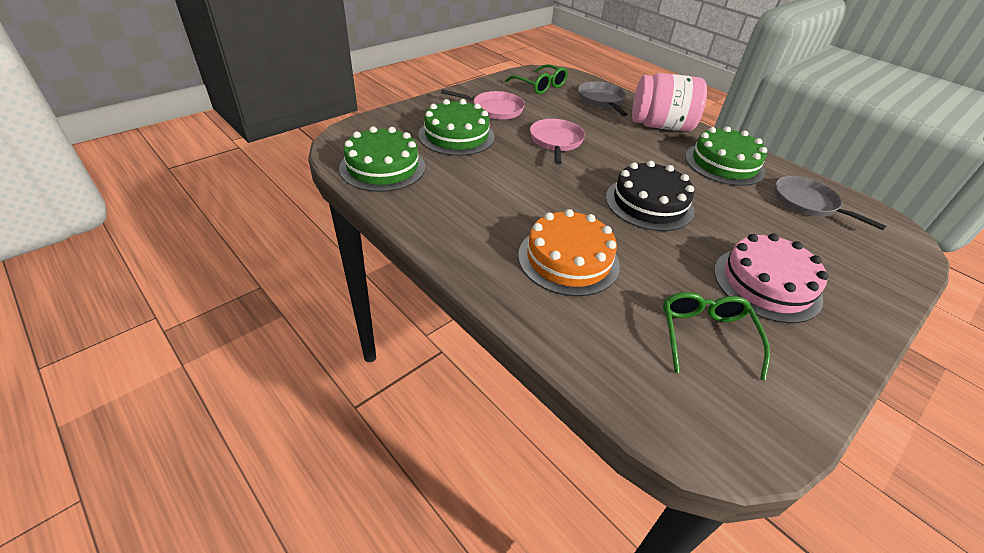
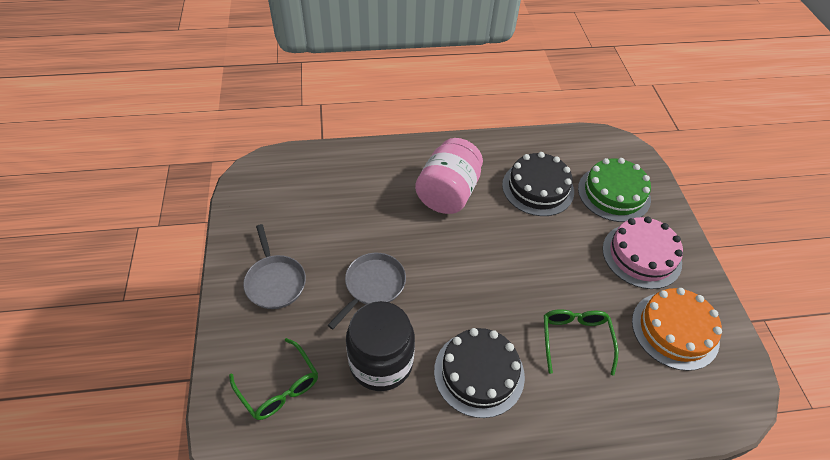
black cake: [606,161,695,231] = 1 -> [434,328,525,418] [502,152,574,216] = 2
black jar: none = 0 -> [346,301,415,391] = 1
green cake: [339,126,425,192] [418,99,495,156] [685,126,767,186] = 3 -> [578,158,651,222] = 1
pink pan: [441,89,525,120] [530,119,585,164] = 2 -> none = 0

